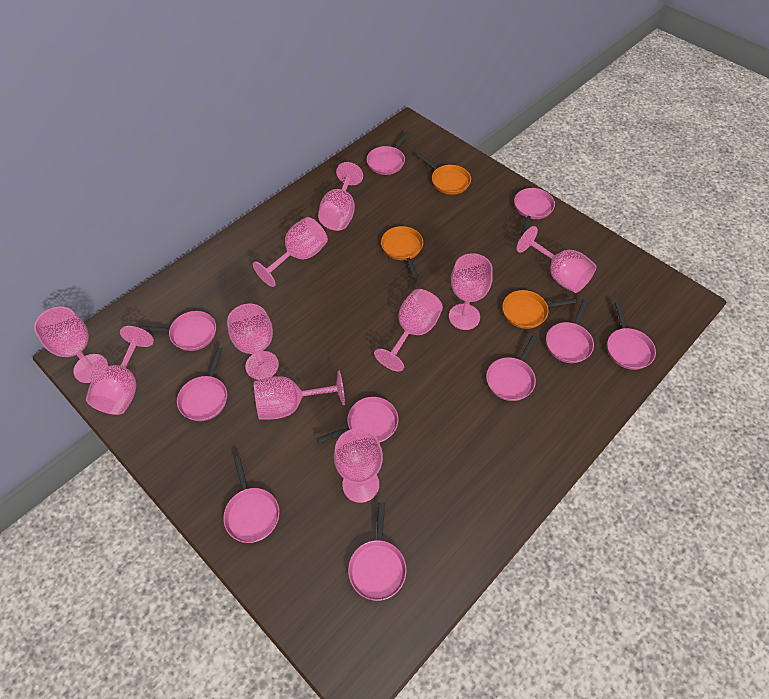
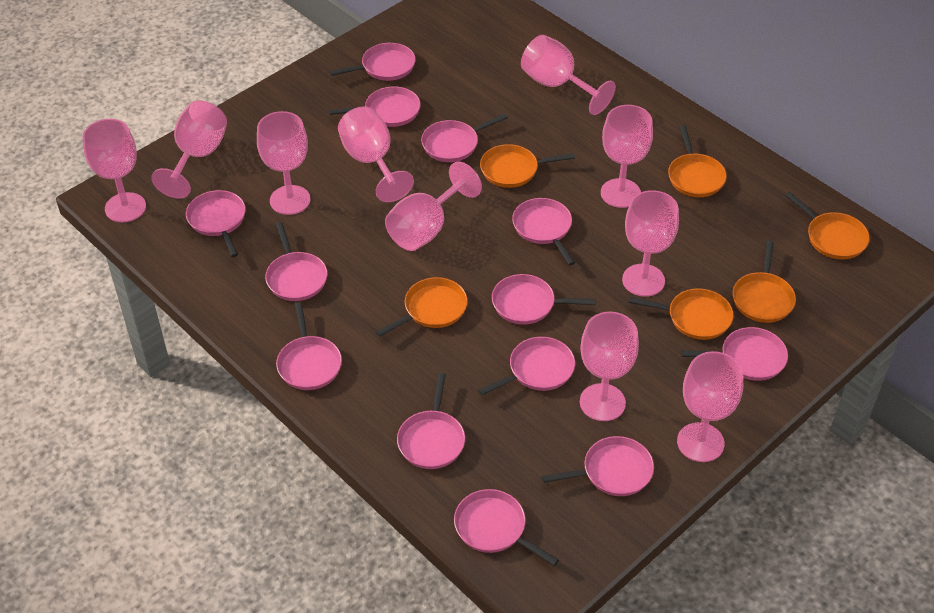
orange pan: [381,226,423,278] [417,153,471,195] [503,290,578,329] = 3 -> [376,277,468,337] [480,144,575,188] [628,288,733,340] [668,125,727,197] [733,240,796,323] [785,192,870,259] = 6
pink pan: [138,311,216,351] [177,348,227,421] [223,456,279,543] [317,397,398,443] [348,502,407,601] [367,131,409,175] [486,335,537,401] [514,188,555,234] [546,299,594,363] [607,301,656,370] = 10 -> [186,190,246,257] [265,222,327,301] [276,302,342,390] [329,86,421,127] [330,43,416,81] [397,373,465,469] [421,114,508,162] [454,489,559,566] [478,337,575,396] [492,274,596,325] [512,198,575,265] [542,436,654,496] [681,327,788,381] = 13

